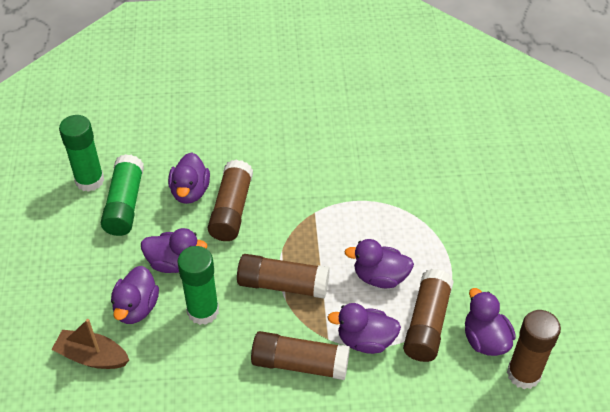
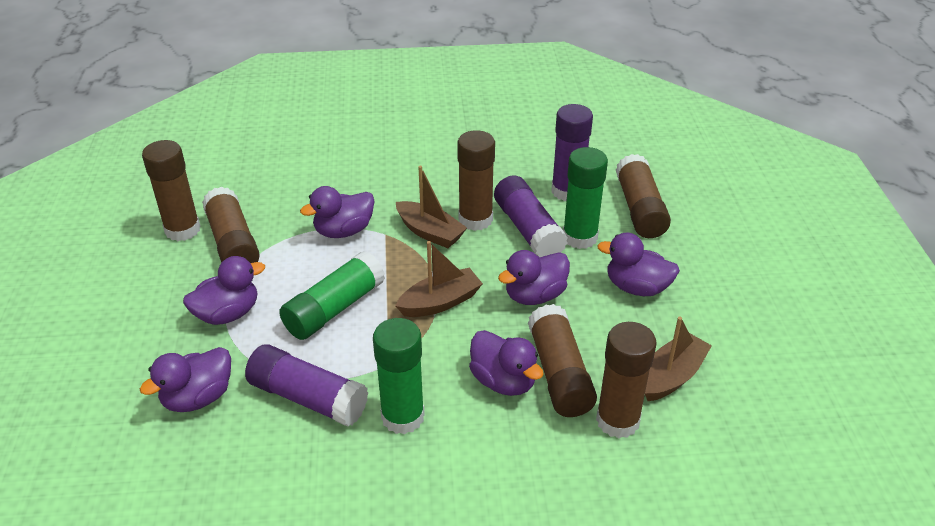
brown boat: [51,319,129,369] = 1 -> [395,241,483,317] [396,166,467,248] [645,317,712,401] = 3
brown glue stick: [208,160,253,241] [237,254,330,299] [251,331,350,380] [403,269,454,362] [507,310,561,389] = 5 -> [142,140,201,241] [202,187,260,263] [457,130,495,231] [528,304,597,417] [596,322,657,438] [616,154,671,238] = 6
purple glue stick: none = 0 -> [245,344,368,427] [494,176,568,257] [551,104,593,201] = 3

